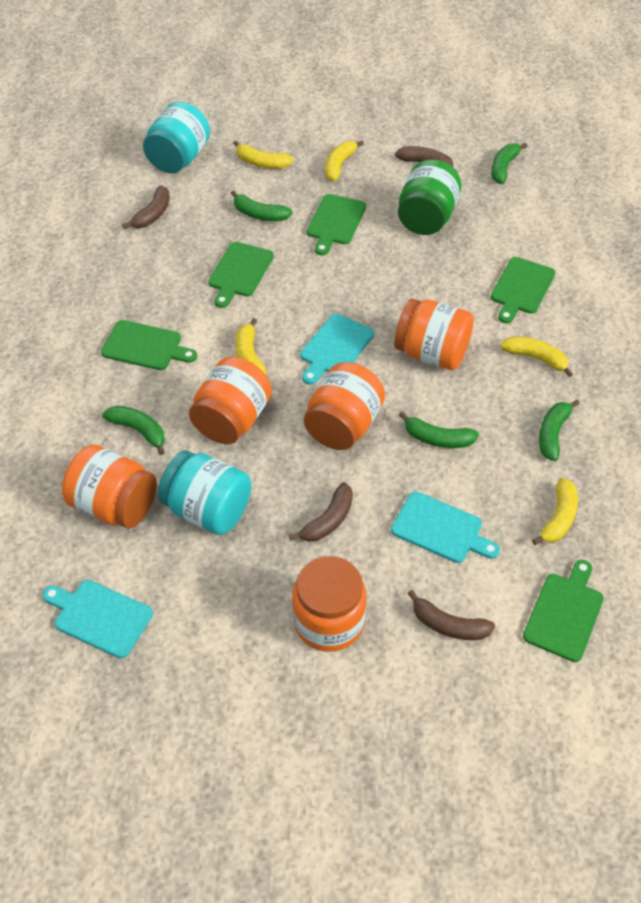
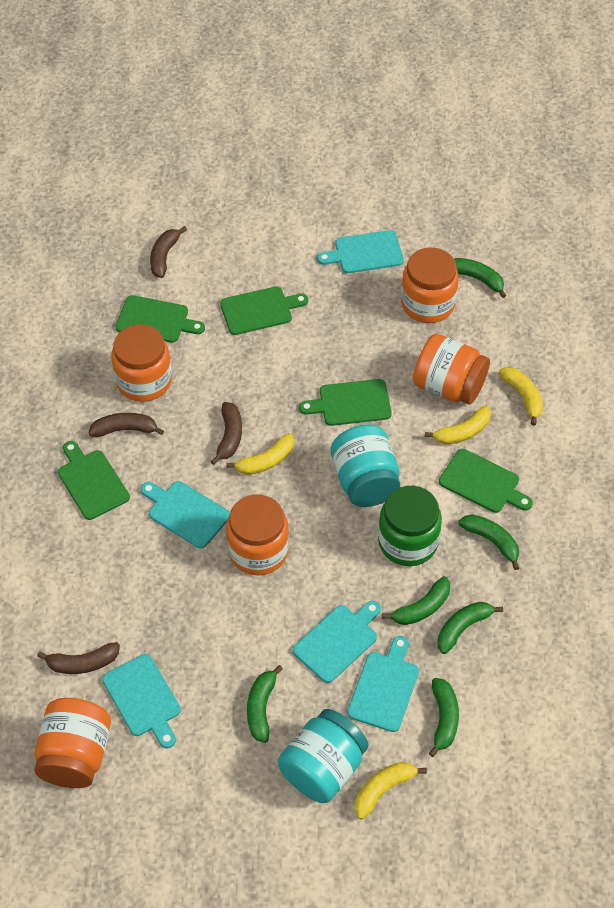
green banana: [102,406,165,455] [231,190,292,221] [399,412,479,448] [491,143,527,184] [539,400,580,461] = 5 -> [247,665,283,743] [382,576,450,625] [429,678,459,757] [437,602,503,654] [454,258,506,298] [458,515,519,570] = 6
turquoise cutting board: [43,580,153,658] [300,314,374,385] [391,492,500,563] = 3 -> [102,654,181,748] [141,481,230,548] [293,601,381,683] [317,230,404,273] [347,636,419,732] = 5
yellow banana: [233,141,293,169] [236,318,267,375] [325,141,364,182] [500,336,573,377] [532,478,578,545] = 5 -> [226,433,294,475] [355,762,427,820] [425,406,491,445] [499,367,543,426] = 4

